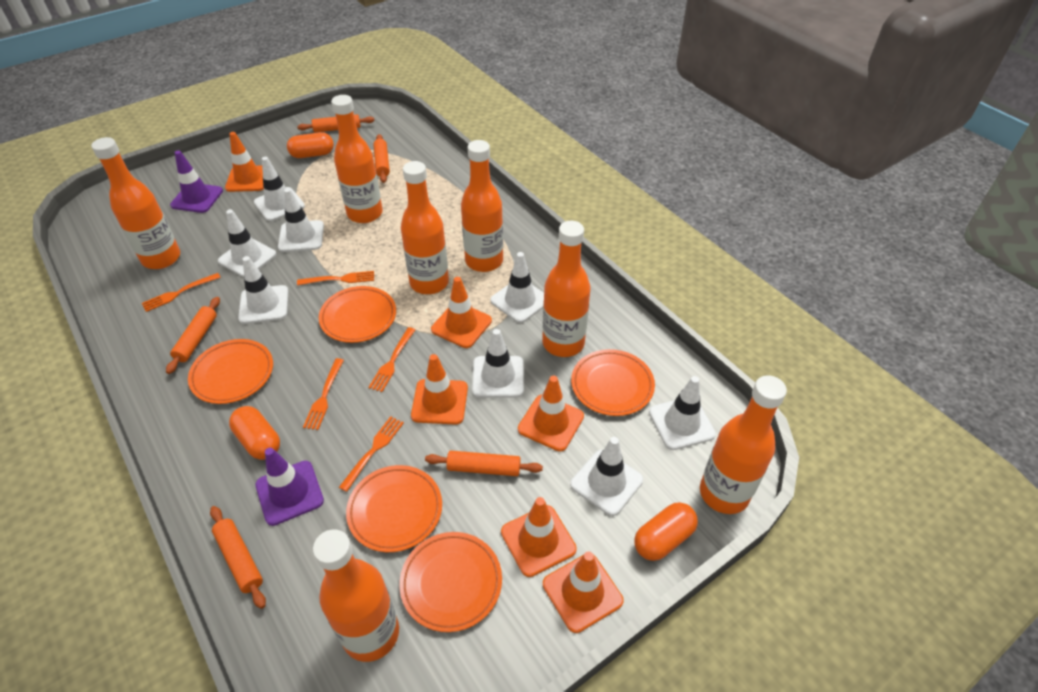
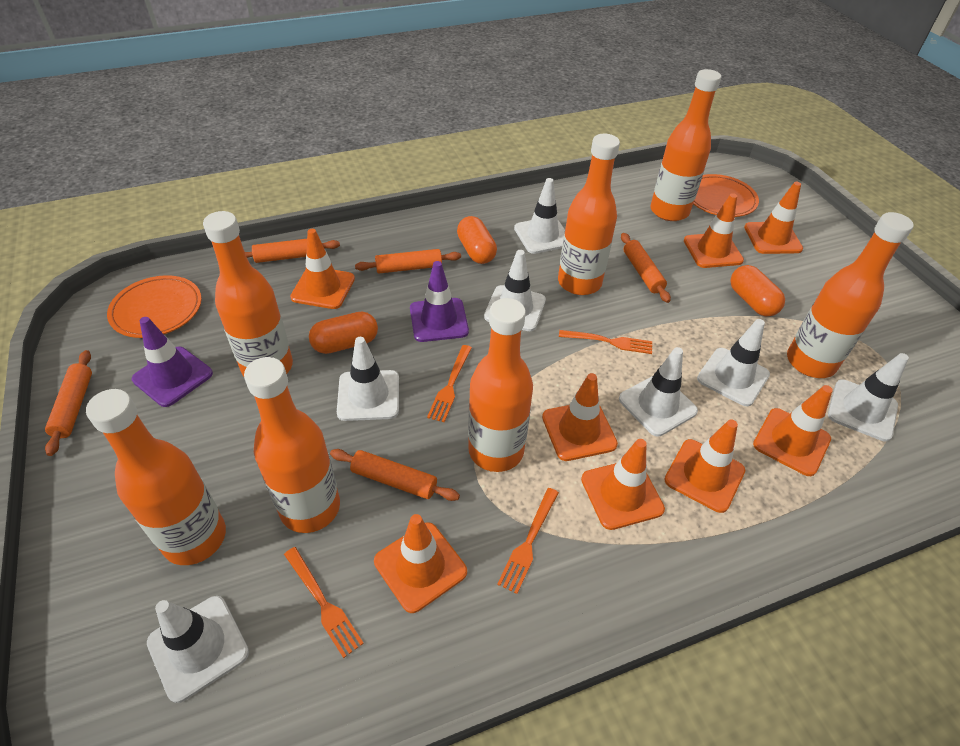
orange fork: [142,273,221,312] [297,271,374,285] [303,358,344,430] [339,416,404,492] [368,327,415,392] = 5 -> [284,547,364,658] [427,345,472,422] [497,488,559,594] [559,330,652,354] = 4
orange plate: [188,339,273,404] [319,286,396,343] [346,465,442,552] [399,532,502,632] [571,349,655,416] = 5 -> [107,275,202,338] [693,174,759,217] = 2
orange traffic cone: [225,132,264,192] [411,354,468,425] [431,277,492,348] [501,497,577,577] [518,376,584,451] [543,551,624,633] = 6 -> [290,229,355,309] [374,514,467,613] [542,373,618,461] [581,439,665,530] [664,420,745,513] [684,193,744,268] [744,182,803,254] [753,385,833,476] = 8
white traffic cone: [218,209,277,277] [238,256,288,324] [254,157,305,221] [278,188,324,252] [472,329,524,398] [490,252,544,323] [570,437,643,516] [649,376,716,450] = 8 -> [147,596,249,703] [337,337,399,421] [484,250,546,331] [514,178,565,254] [619,347,698,436] [697,319,770,406] [828,353,909,442] = 7

